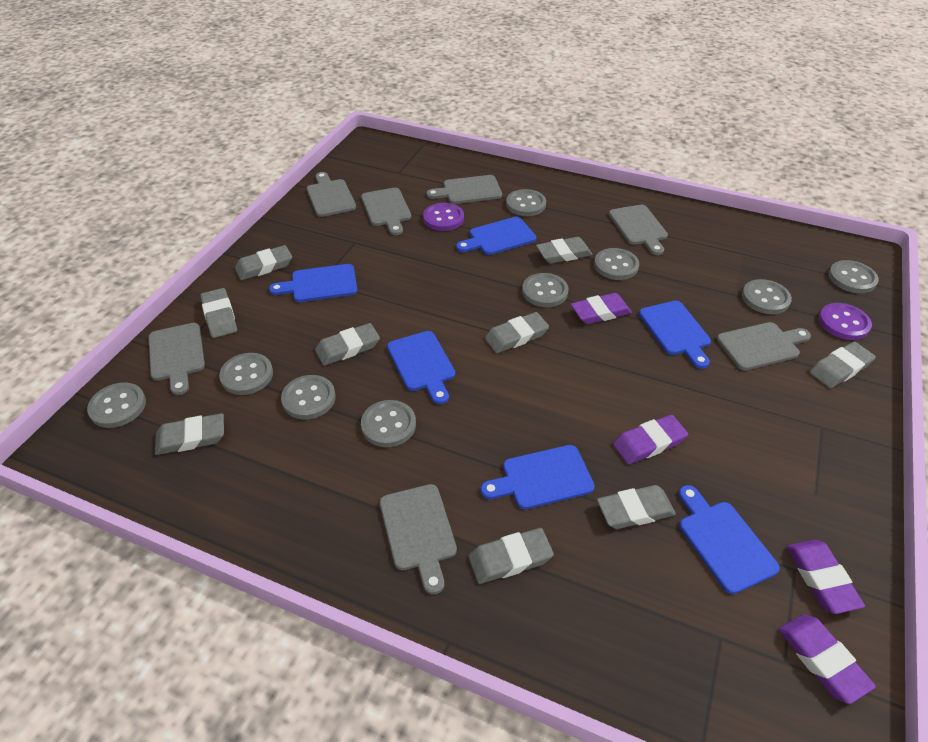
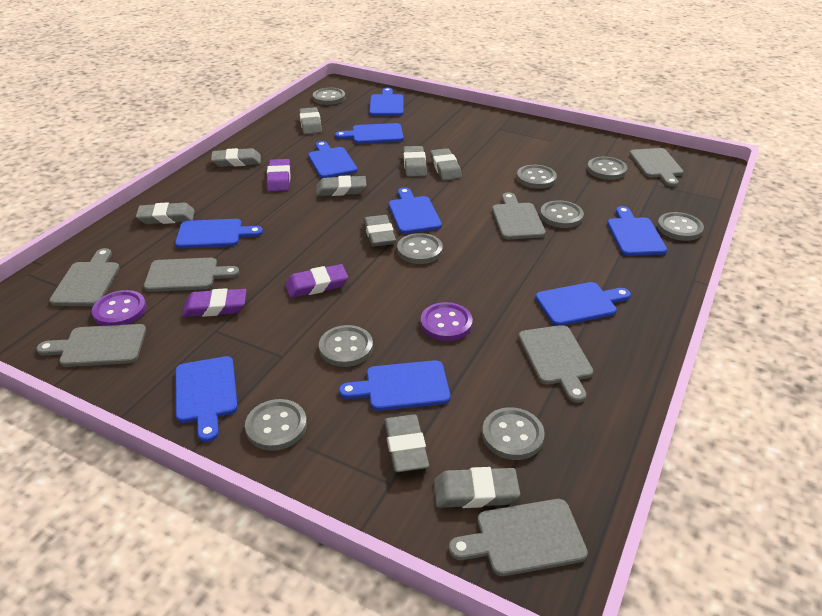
blue cutting board: [269,264,357,302] [387,331,455,404] [456,217,536,255] [481,445,595,509] [639,301,711,369] [679,485,780,594] = 6 -> [175,219,263,248] [175,356,238,442] [308,141,357,178] [335,123,404,144] [339,360,450,411] [369,88,404,116] [389,187,442,234] [535,282,631,326] [607,206,667,256] = 9
purple eraser: [571,293,632,324] [613,415,688,464] [779,614,876,704] [786,540,865,614] = 4 -> [182,288,246,317] [267,159,291,191] [285,264,348,298] = 3

